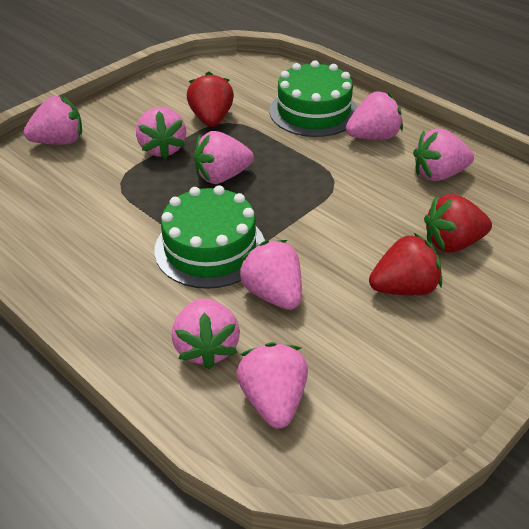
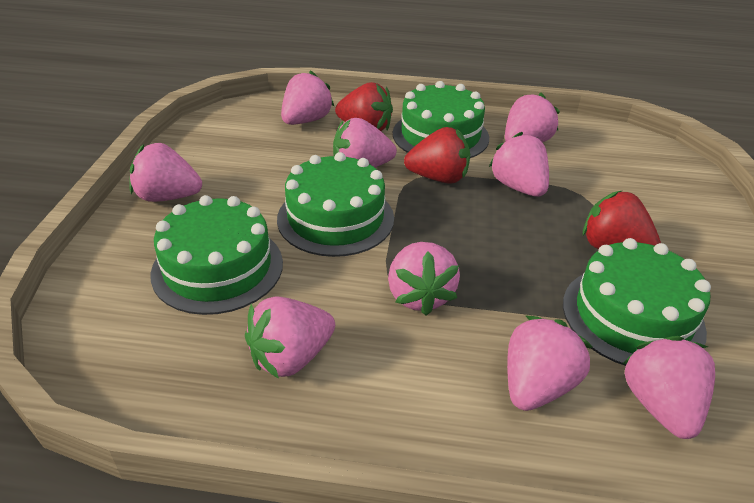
green cake: [154,186,265,289] [270,60,357,137] = 2 -> [151,195,283,315] [277,152,394,257] [393,81,489,158] [563,238,711,366] = 4
pink strawberry: [23,96,82,145] [136,107,186,159] [172,298,240,369] [194,131,254,184] [236,342,308,429] [238,240,302,310] [346,91,403,140] [413,128,474,181] = 8 -> [129,143,202,202] [245,296,335,379] [281,70,334,125] [333,118,397,168] [388,242,460,316] [489,132,549,197] [505,93,560,142] [507,315,592,411] [623,336,715,439] = 9

